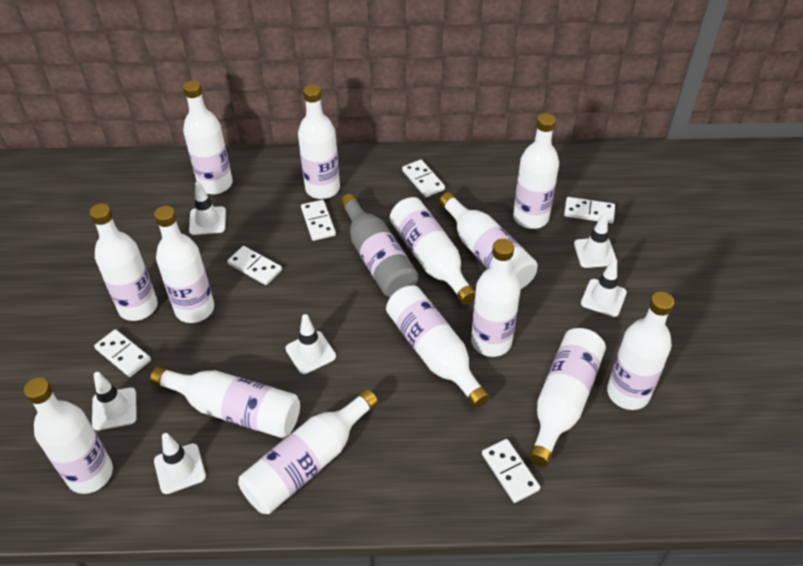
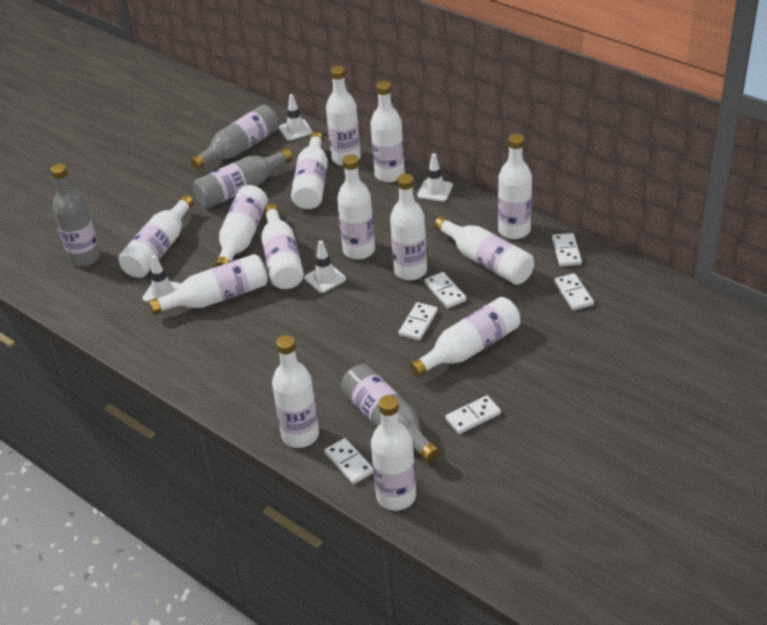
grey bottle: [340,194,418,297] = 1 -> [51,164,100,267] [190,105,279,170] [193,148,293,208] [341,364,440,463] = 4
white traffic cone: [92,372,137,431] [154,433,206,494] [189,181,226,235] [285,314,336,374] [574,213,617,268] [581,259,627,317] = 6 -> [142,255,181,302] [279,94,313,141] [304,240,346,293] [417,153,453,202] = 4

